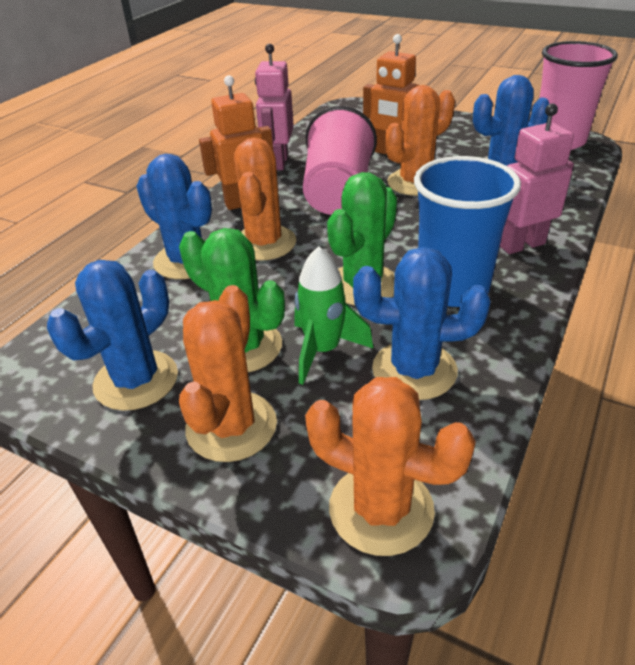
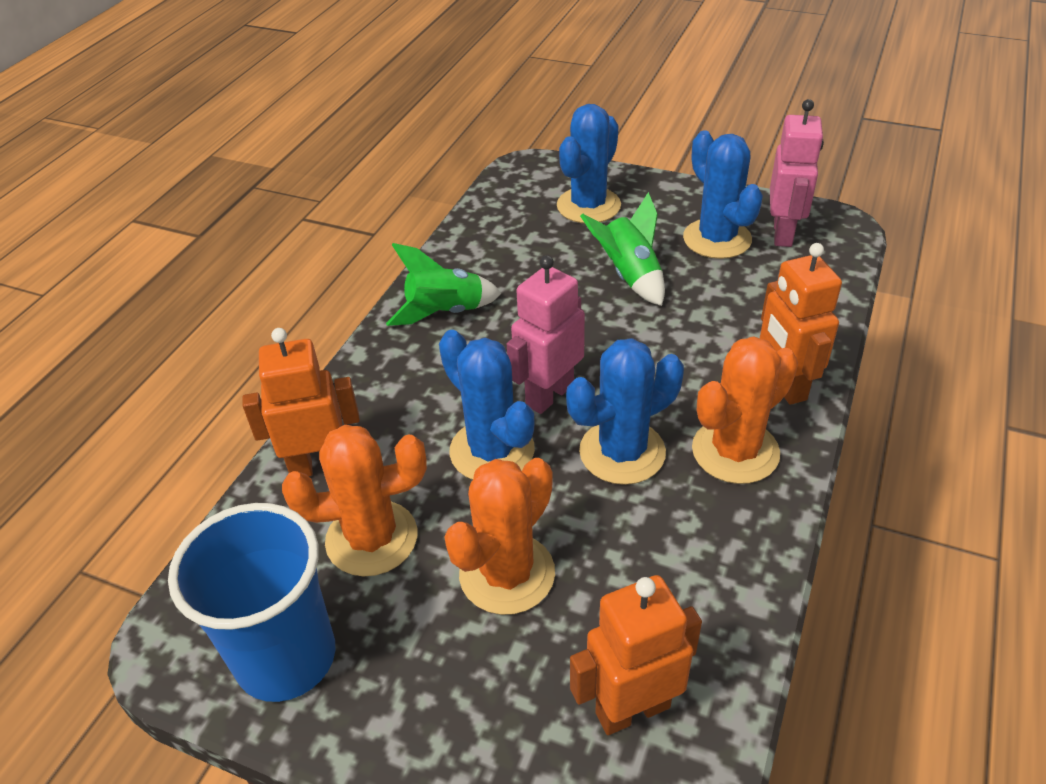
green cactus: [179,228,285,372] [327,172,397,306] = 2 -> none = 0
green rocket: [294,246,373,385] = 1 -> [386,243,502,326] [580,192,665,306] = 2
orange cactus: [179,285,277,462] [234,138,296,261] [305,377,476,556] [385,85,455,196] = 4 -> [282,425,427,576] [444,458,555,615] [692,336,798,484] = 3
orange robot: [199,75,273,210] [363,34,419,154] = 2 -> [242,328,360,476] [570,575,702,735] [760,243,842,405] = 3
pink cup: [303,106,377,215] [539,41,618,150] = 2 -> none = 0

